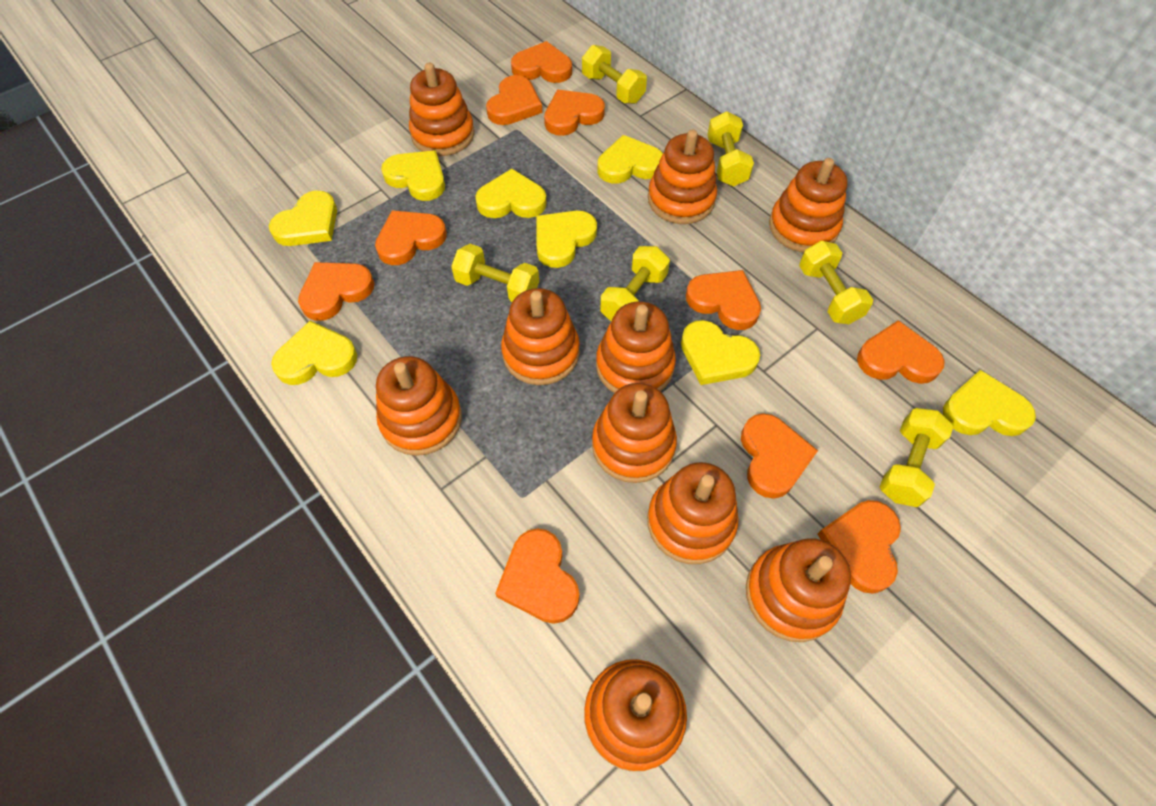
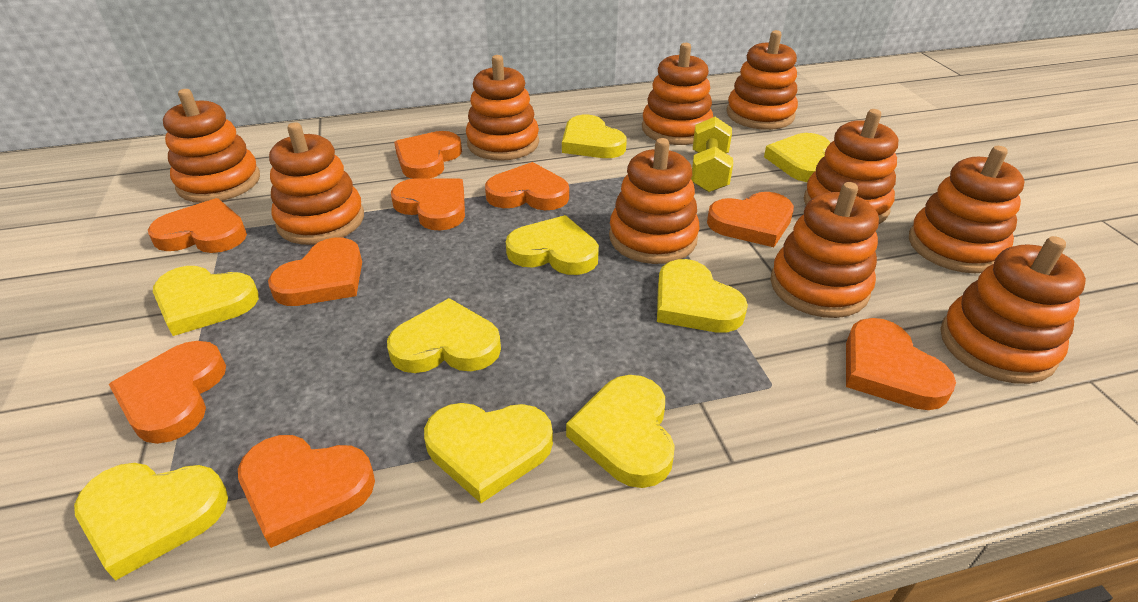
orange heart: [298,262,374,321] [375,210,447,265] [486,75,542,125] [495,528,579,624] [511,41,572,83] [544,90,605,136] [686,270,761,330] [741,413,818,499] [817,500,901,594] [857,320,945,384] = 10 -> [109,341,226,444] [148,198,247,253] [238,435,375,548] [268,237,362,306] [391,178,465,231] [394,131,462,179] [485,162,569,210] [707,192,794,247] [846,318,956,410] = 9
yellow dumbbell: [451,244,539,302] [582,45,647,104] [600,246,670,321] [707,111,754,187] [799,241,873,324] [880,408,953,507] = 6 -> [691,117,733,192] = 1
yellow heart: [269,190,337,246] [271,321,357,385] [381,150,445,201] [475,169,547,218] [536,211,597,268] [597,135,663,184] [681,320,760,385] [943,370,1036,436] = 8 -> [74,463,228,581] [153,266,259,336] [387,298,501,373] [424,403,553,503] [506,215,599,275] [562,115,627,158] [566,375,675,488] [657,259,748,333] [764,133,830,182] = 9

